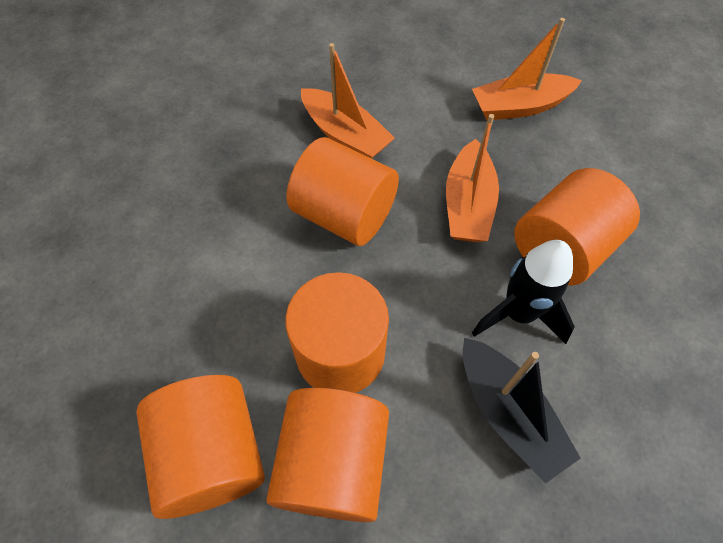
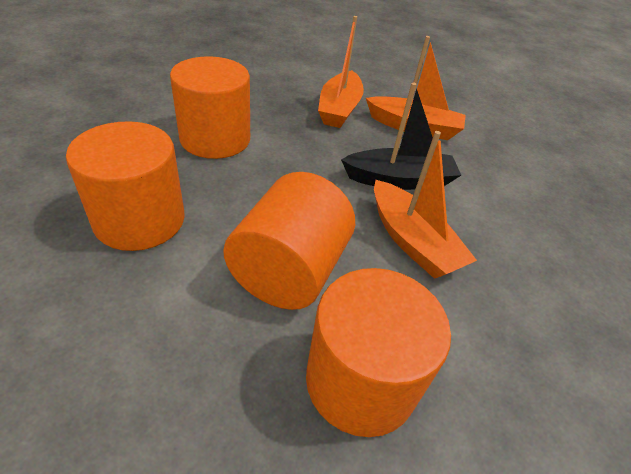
black rocket: [472,240,575,344] = 1 -> none = 0
orange cylinder: [136,375,265,519] [266,388,389,522] [285,272,389,393] [287,137,399,246] [514,168,640,286] = 5 -> [66,121,185,251] [170,56,250,159] [223,172,355,310] [306,268,451,437] = 4

